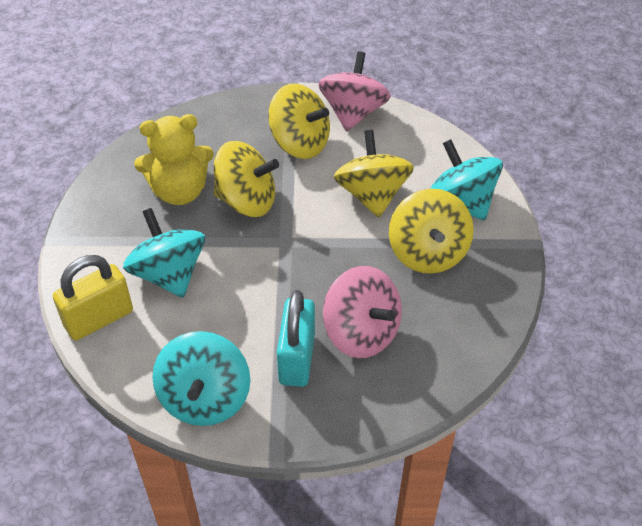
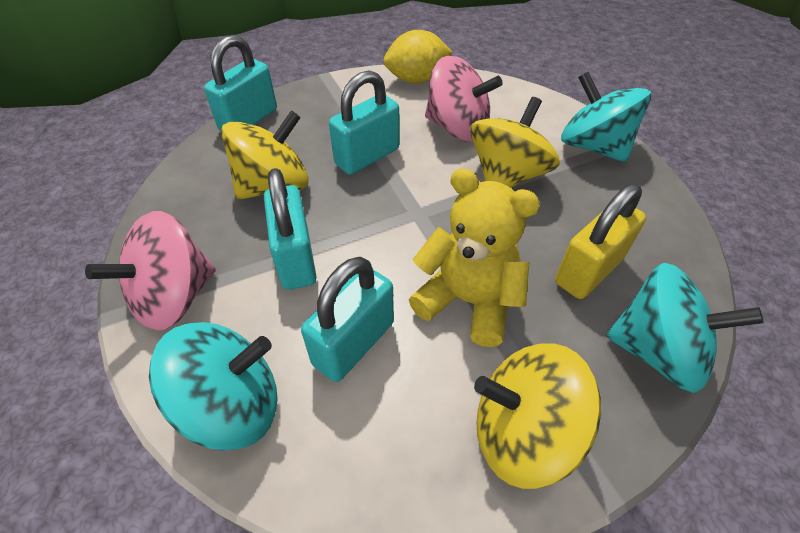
turquoise padlock: [277,290,315,387] = 1 -> [204,35,277,131] [264,168,317,290] [301,257,394,382] [329,70,399,175] = 4
yellow lemon: none = 0 -> [383,30,453,84] = 1
yellow spinning top: [214,141,279,217] [268,84,330,159] [334,130,414,218] [389,189,474,274] = 4 -> [221,110,309,200] [470,97,560,188] [474,343,601,489] = 3

